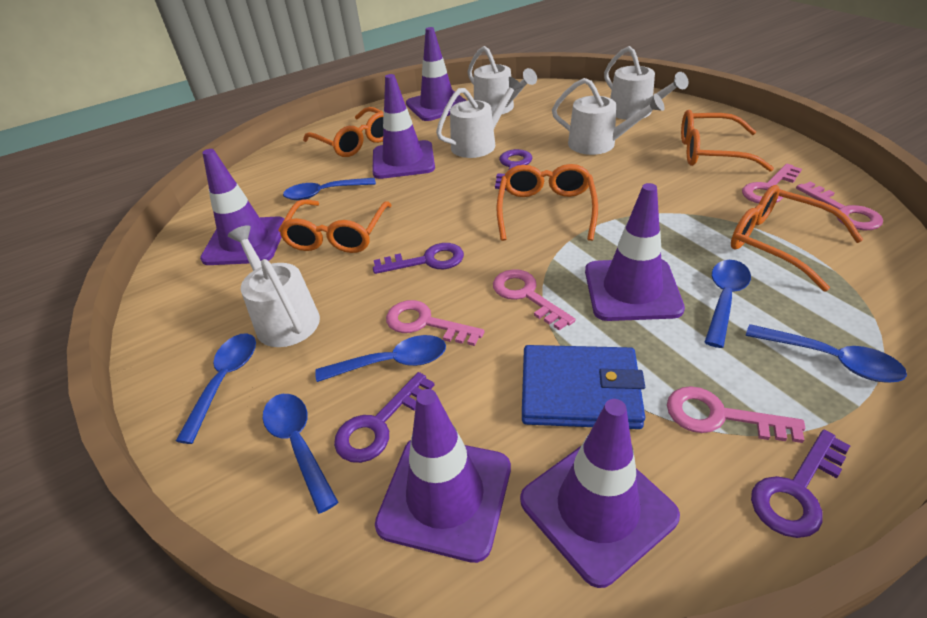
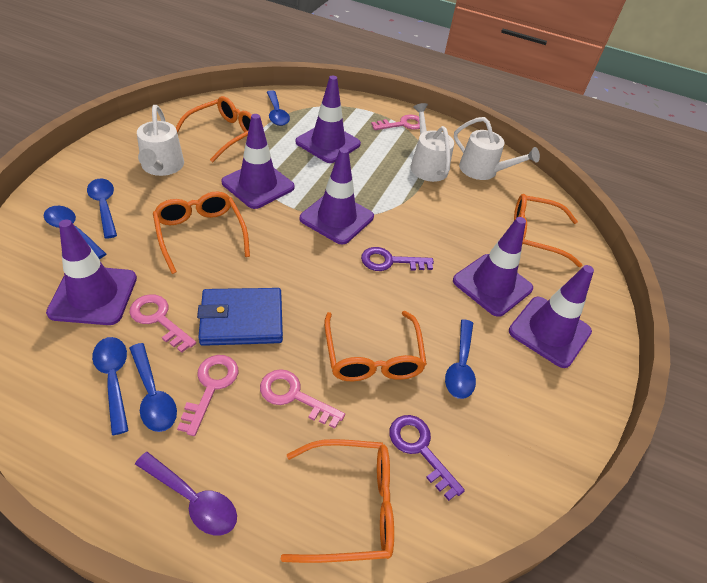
pink key: [386,300,484,346] [493,269,575,330] [667,386,805,443] [742,164,802,203] [796,182,883,230] = 5 -> [130,294,196,353] [177,355,238,436] [260,369,345,429] [371,115,420,130] = 4
purple key: [334,372,435,463] [373,243,464,274] [495,149,533,190] [751,430,851,538] = 4 -> [361,247,434,271] [390,415,465,501] = 2
purple spoon: none = 0 -> [135,452,237,535] = 1
white watering can: [228,225,320,347] [436,77,523,158] [468,46,537,114] [552,78,665,155] [604,46,689,120] = 5 -> [137,105,184,176] [411,103,454,182] [454,117,540,180] = 3

